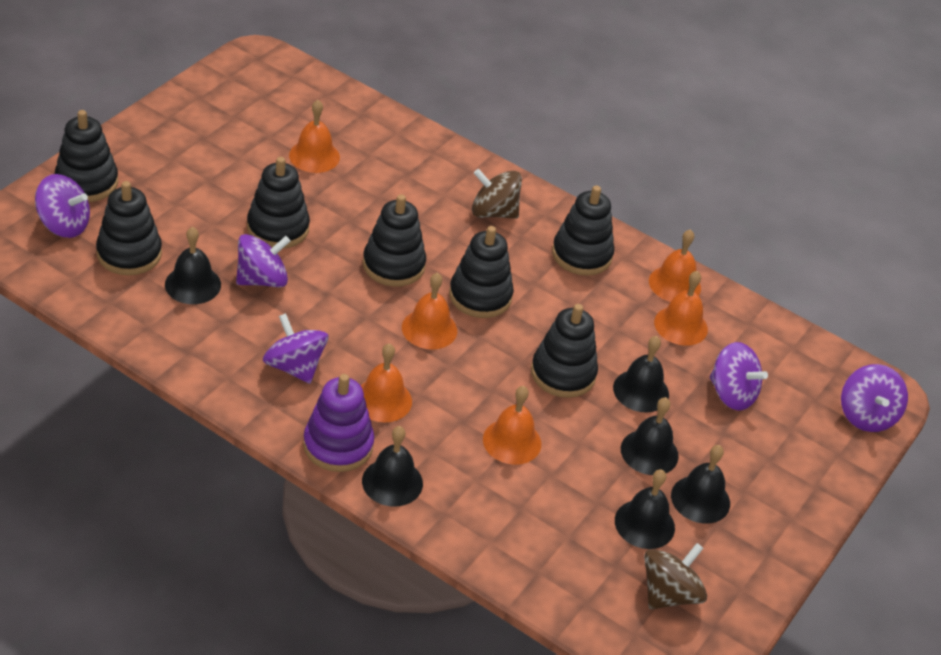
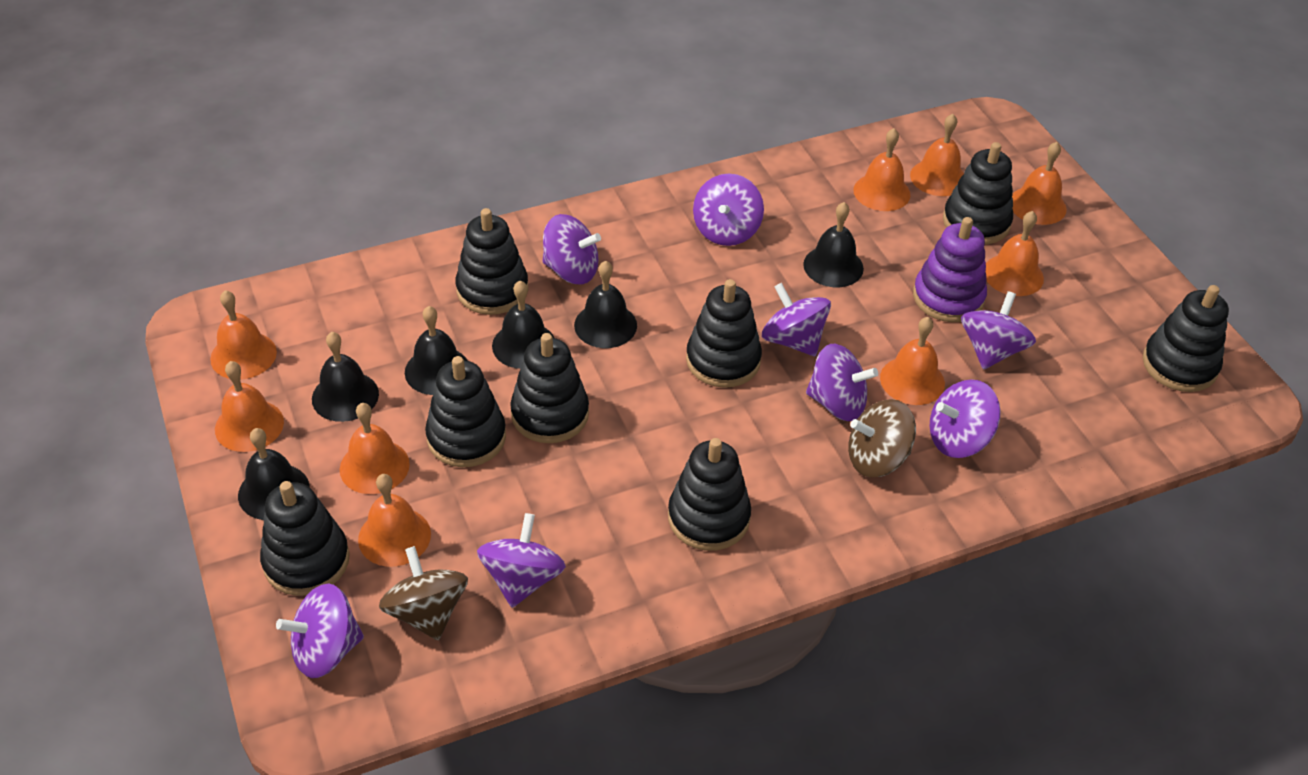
black stacking toy: [55,110,118,202] [96,181,162,275] [247,157,310,248] [363,194,426,286] [449,226,514,318] [531,304,598,398] [552,186,614,276] = 7 -> [260,481,350,596] [425,356,506,467] [456,208,528,315] [510,333,589,443] [668,438,751,551] [686,279,762,388] [943,142,1013,244] [1143,285,1229,392] = 8
orange bell: [289,100,340,173] [361,343,412,422] [402,273,457,350] [483,386,541,465] [649,229,701,302] [654,271,708,346] = 6 -> [210,290,277,379] [215,361,284,452] [340,403,410,494] [358,474,431,567] [853,128,911,211] [880,317,945,405] [910,114,964,196] [985,211,1044,296] [1012,142,1067,225] = 9
purple spinning top: [35,174,90,238] [236,234,290,287] [263,313,328,384] [710,342,768,410] [841,364,908,432] = 5 -> [276,583,364,678] [477,513,566,608] [542,214,601,284] [693,173,764,246] [762,283,831,356] [806,344,878,421] [930,379,1001,458] [961,291,1036,370] = 8

